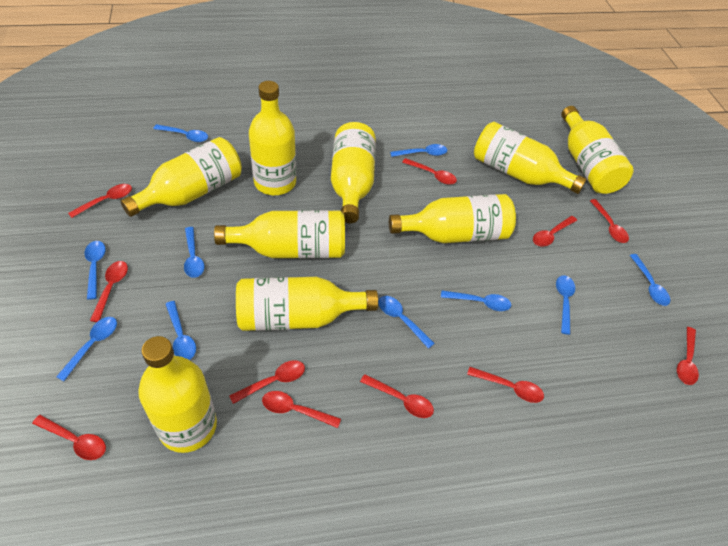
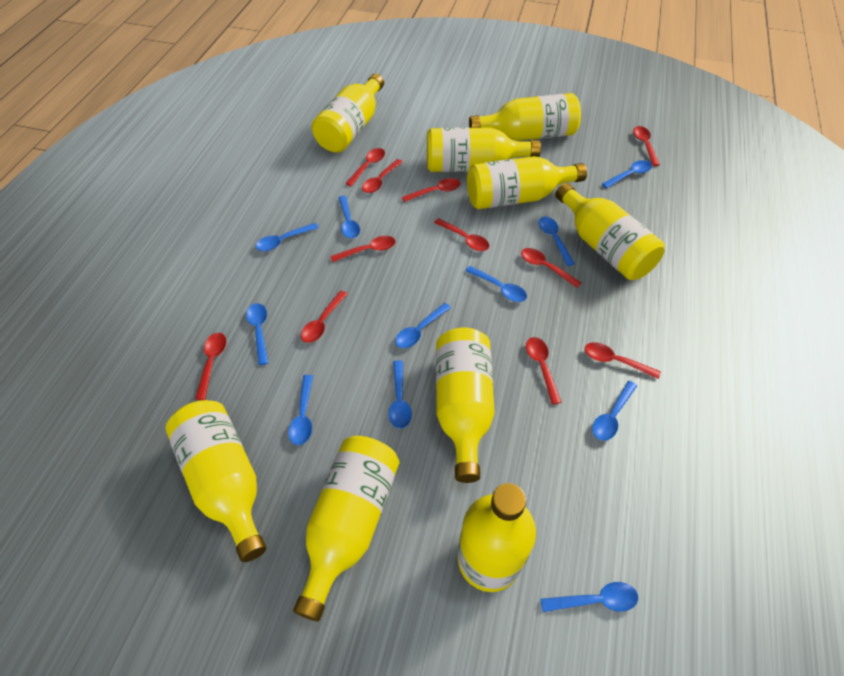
blue spoon: [56,317,117,381] [84,241,106,300] [153,124,208,142] [166,301,196,360] [184,227,204,278] [378,296,435,349] [390,144,447,157] [441,290,511,311] [556,275,575,335] [630,254,670,306] = 10 -> [246,303,268,365] [256,223,319,251] [288,375,313,445] [339,196,360,238] [388,360,412,429] [395,303,451,348] [466,266,527,302] [538,217,575,266] [540,582,638,612] [592,381,637,441] [602,160,652,188] = 11

